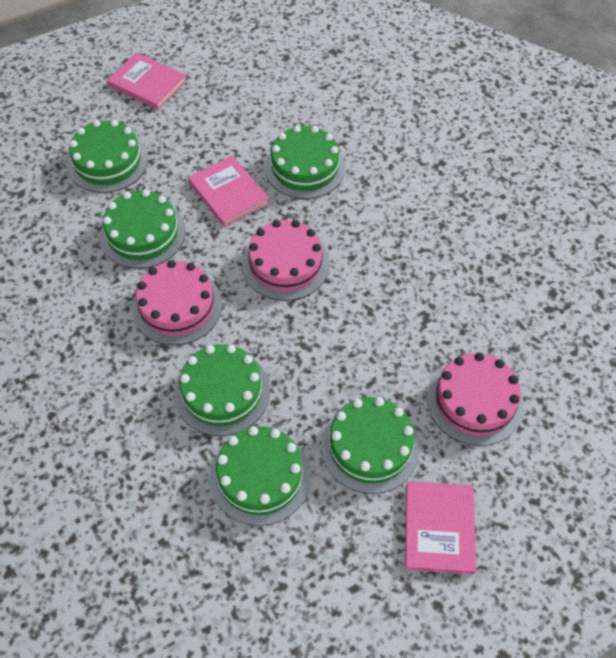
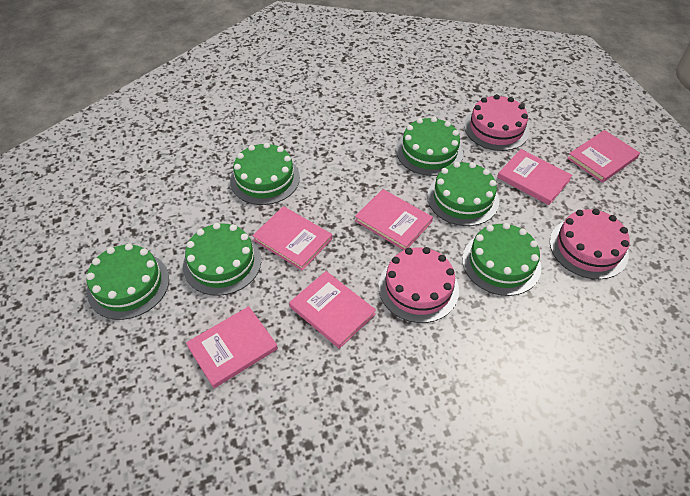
pink book: [107,52,187,110] [188,155,269,227] [405,481,476,574] = 3 -> [186,306,278,388] [252,206,332,271] [289,271,376,349] [355,189,433,250] [497,149,572,205] [567,130,640,183] = 6

